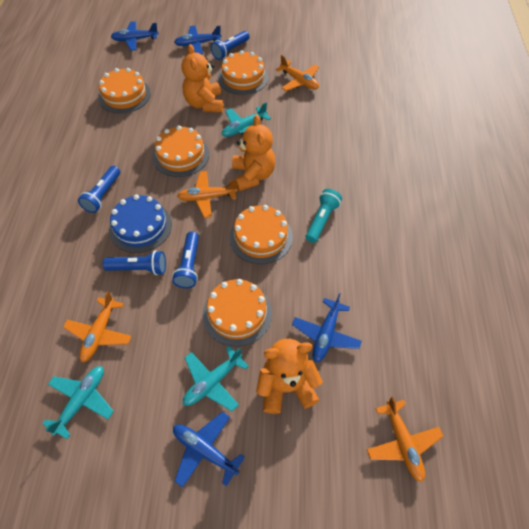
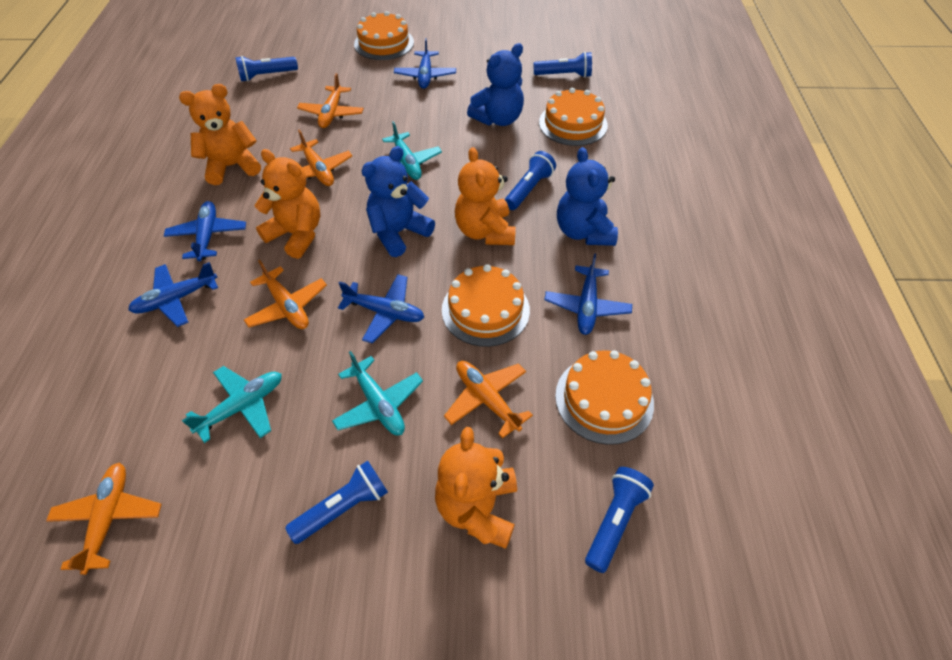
blue cake: [109,194,172,253] = 1 -> none = 0
blue flashlight: [78,166,120,213] [103,250,166,275] [172,231,199,288] [211,31,250,60] = 4 -> [235,56,298,82] [285,460,388,544] [505,151,556,210] [533,52,592,78] [585,467,654,573] = 5
blue plane: [111,21,159,51] [173,412,245,488] [174,26,221,54] [292,293,362,362] = 4 -> [128,262,218,327] [164,201,246,261] [338,274,424,343] [394,38,456,89] [545,253,632,335] = 5
blue teddy bear: none = 0 -> [362,146,435,257] [467,43,524,126] [557,147,618,246] = 3
orange cake: [98,68,151,113] [152,125,209,177] [203,279,272,347] [218,50,268,95] [229,205,293,264] = 5 -> [354,11,414,60] [442,264,530,347] [539,88,608,146] [555,350,654,445] = 4
orange plane: [63,291,132,362] [177,171,237,218] [276,55,319,91] [366,396,443,482] = 4 -> [46,462,162,575] [244,260,327,329] [290,129,352,186] [297,73,364,128] [444,361,533,438] = 5
orange teddy bear: [182,44,224,112] [232,115,275,191] [256,339,323,414] = 3 -> [179,84,261,185] [254,149,321,259] [435,427,517,549] [455,147,516,245] = 4
turquoise flashlight: [306,189,342,243] = 1 -> none = 0

